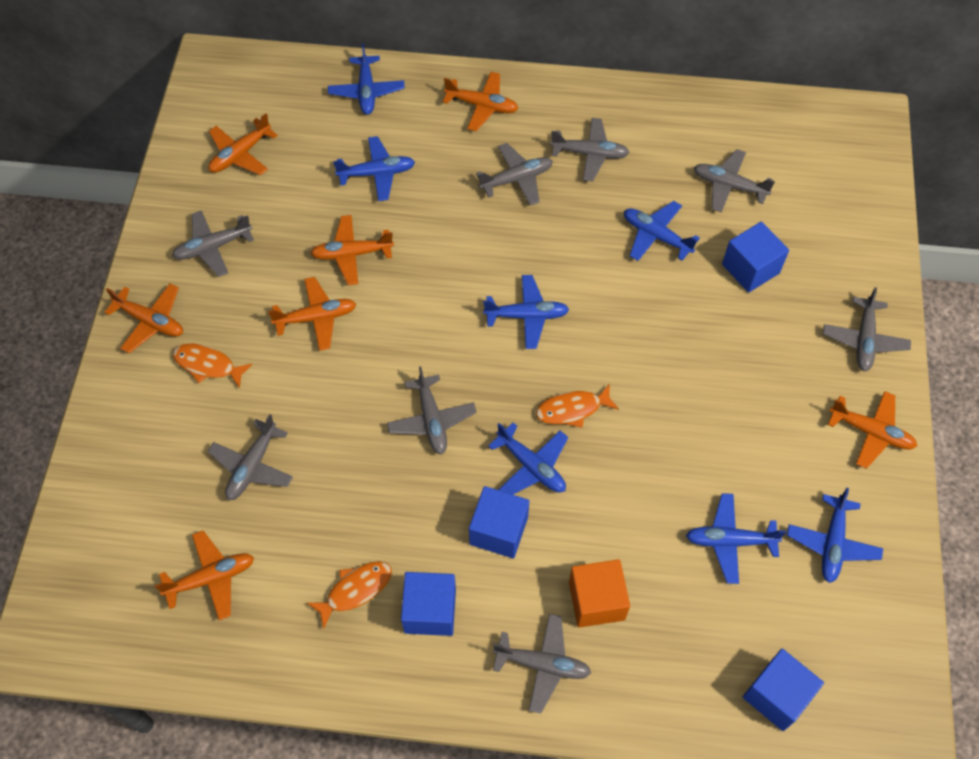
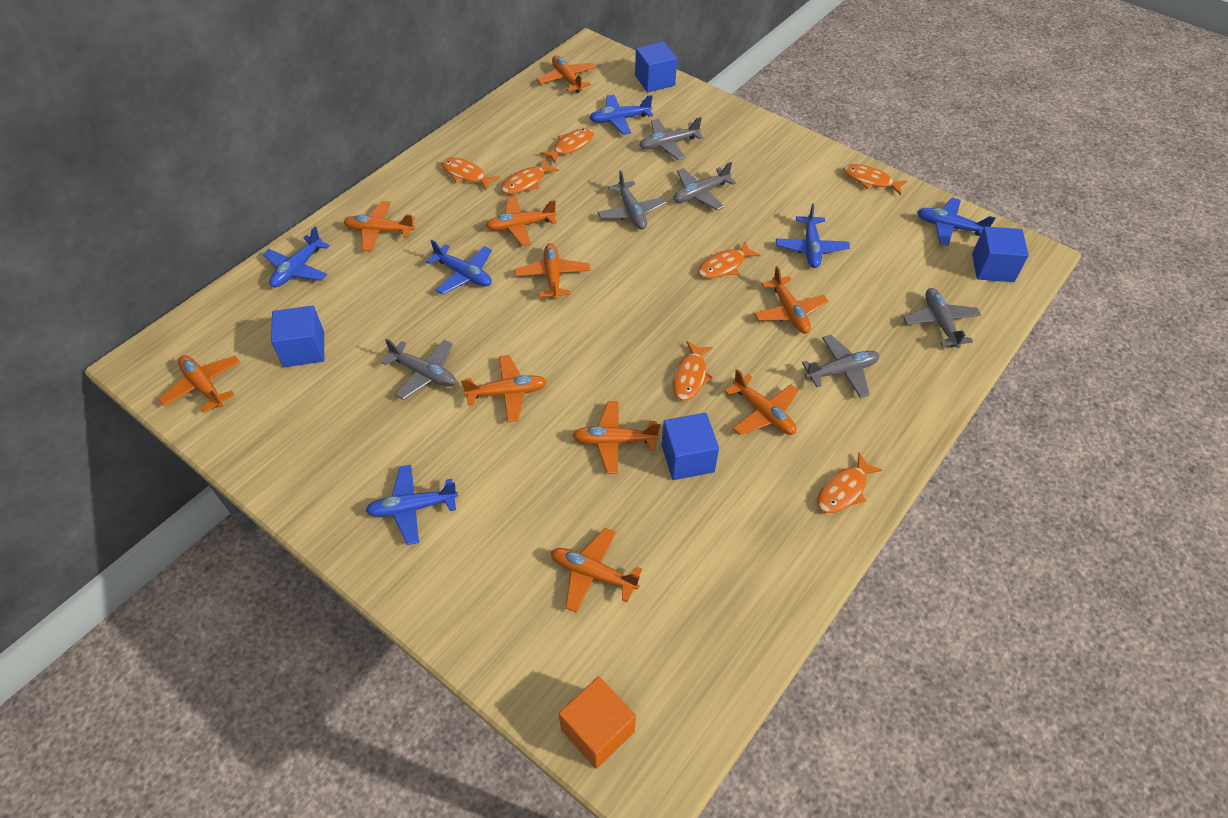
blue plane: [328,43,405,115] [333,136,415,201] [483,275,569,349] [488,422,568,495] [624,201,700,261] [686,493,786,584] [787,488,883,583] = 7 -> [262,226,330,288] [365,465,458,545] [426,240,492,295] [589,94,653,135] [776,204,850,268] [917,198,995,246] = 6
grey plane: [172,210,254,277] [208,414,293,500] [387,366,477,454] [476,143,553,206] [493,614,591,713] [550,118,630,181] [693,149,775,212] [823,287,911,371] = 8 -> [381,339,456,400] [597,170,667,230] [639,117,703,160] [673,162,736,211] [802,335,880,398] [903,288,981,348] = 6
orange fish: [173,344,253,389] [307,561,392,630] [536,384,619,428] = 3 -> [441,157,500,190] [501,159,559,194] [540,128,594,164] [673,341,713,401] [698,242,761,279] [817,453,883,513] [844,164,908,195] = 7
orange plane: [104,283,183,353] [155,531,254,620] [209,113,278,175] [268,277,356,351] [311,215,394,285] [443,72,519,131] [828,391,917,469] = 7 -> [158,355,240,413] [344,201,415,252] [461,355,547,422] [486,196,557,246] [515,243,590,300] [537,56,596,93] [551,528,642,613] [572,401,660,474] [725,369,799,435] [754,266,829,334] = 10

